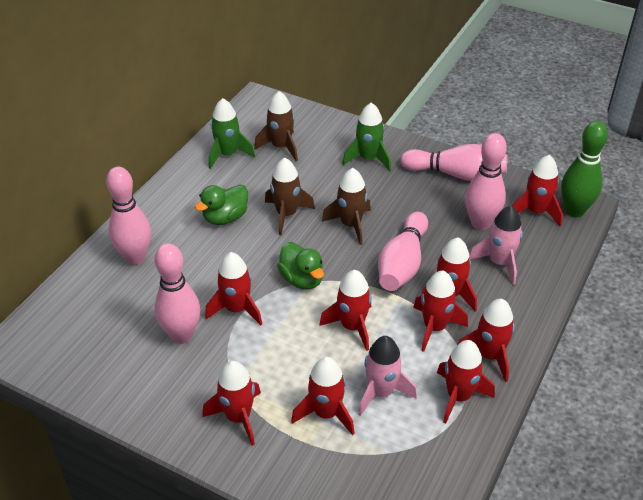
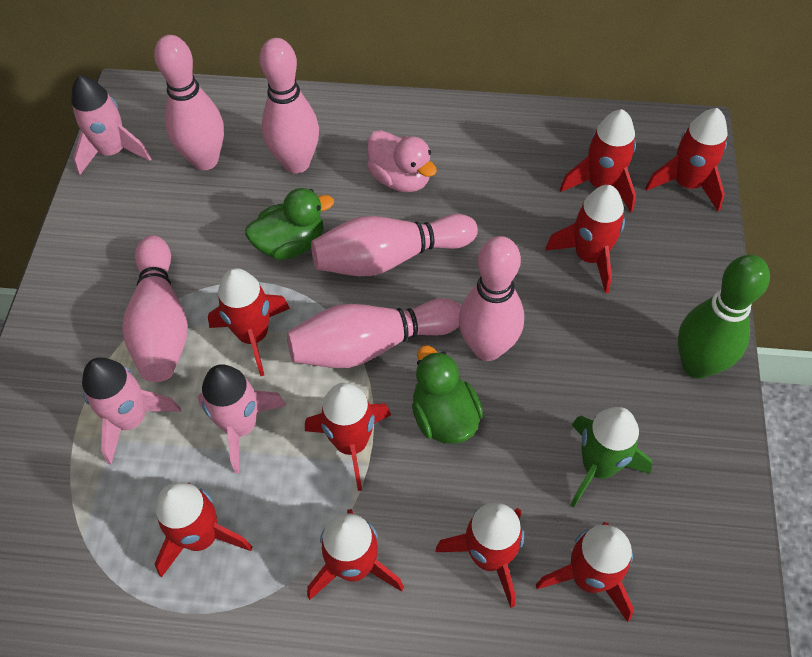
brown rocket: [254,91,298,161] [265,158,315,235] [322,168,371,245] = 3 -> none = 0
green rocket: [209,98,255,169] [342,103,391,171] = 2 -> [570,407,652,508] = 1
pink bowling pin: [106,167,151,265] [154,243,200,344] [378,212,428,291] [400,144,507,181] [465,133,507,230] = 5 -> [122,235,188,382] [154,35,224,170] [259,38,319,174] [287,298,461,368] [311,214,478,276] [459,236,524,361] = 6
pink duck: none = 0 -> [367,130,437,192] = 1
pink rocket: [358,336,417,416] [469,206,523,285] = 2 -> [71,75,151,175] [82,357,181,465] [198,364,287,473] = 3

